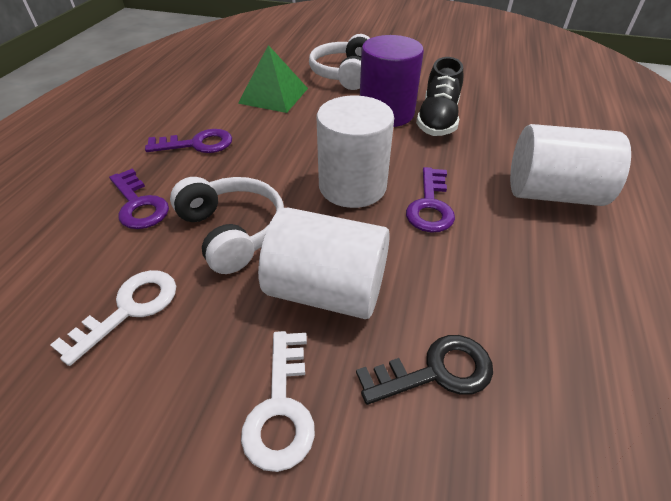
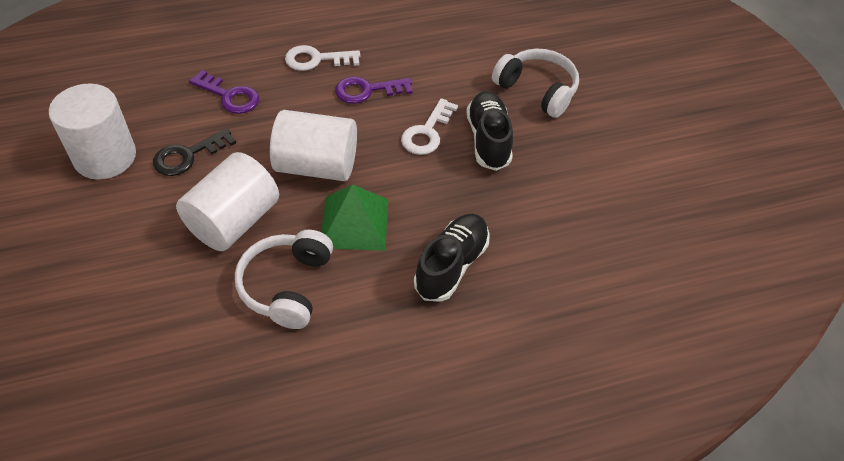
black shoe: [416,57,463,136] = 1 -> [414,213,489,302] [466,91,513,171] = 2
purple cylinder: [360,35,424,127] = 1 -> none = 0
purple key: [109,169,169,229] [145,129,232,153] [406,167,455,233] = 3 -> [189,70,259,114] [335,76,413,104] = 2

